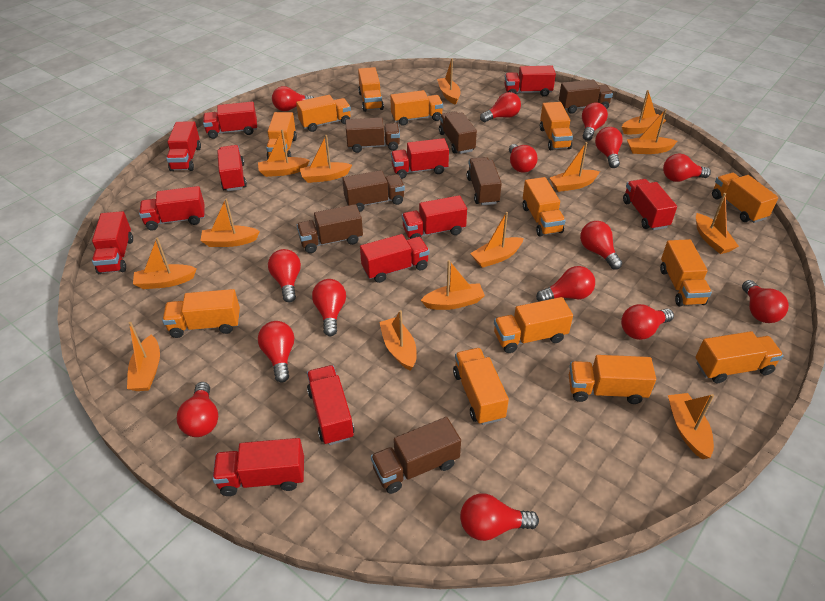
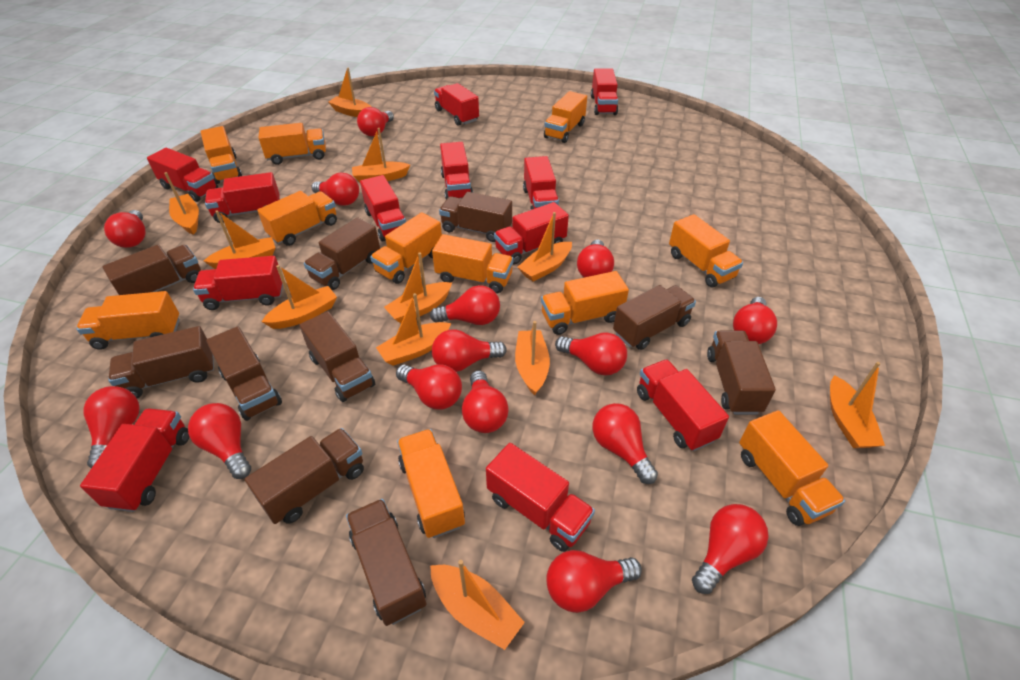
brown truck: [297,204,363,253] [342,170,405,212] [346,117,400,153] [371,417,461,494] [439,111,477,154] [467,157,502,205] [559,80,613,114] = 7 -> [102,245,201,295] [109,326,214,399] [206,326,282,421] [245,428,364,524] [299,311,375,402] [304,217,380,290] [346,499,426,626] [439,192,512,242] [613,285,696,350] [707,330,776,415] = 10
orange boat: [127,322,160,391] [133,238,197,289] [200,198,260,247] [258,130,310,177] [300,135,352,183] [379,310,417,371] [421,260,485,310] [437,58,460,105] [470,212,524,268] [550,142,600,192] [622,90,666,134] [627,109,678,154] [668,393,714,459] [696,193,739,254] = 14 -> [164,172,199,235] [204,210,275,269] [262,265,337,329] [328,68,372,117] [352,128,410,182] [376,293,451,366] [384,252,452,323] [430,560,525,650] [515,321,550,395] [518,212,572,281] [830,362,885,448] = 11
orange truck: [162,289,240,338] [266,112,297,159] [296,95,351,132] [358,67,384,112] [390,90,443,126] [453,348,509,425] [494,297,573,353] [523,177,565,236] [540,102,573,150] [569,355,656,404] [660,239,712,307] [696,331,784,383] [712,173,778,223] = 13 -> [76,291,180,350] [200,126,242,184] [257,191,337,246] [259,123,326,165] [370,212,442,284] [397,429,465,538] [432,234,513,293] [541,271,629,335] [544,91,587,143] [669,214,743,288] [739,410,845,526] = 11

